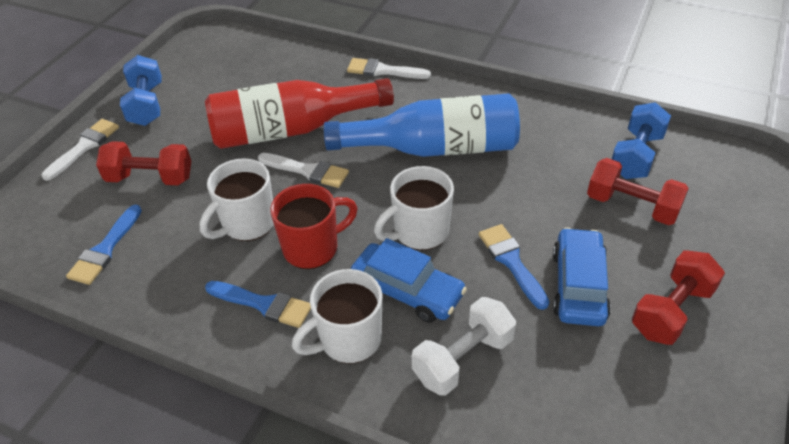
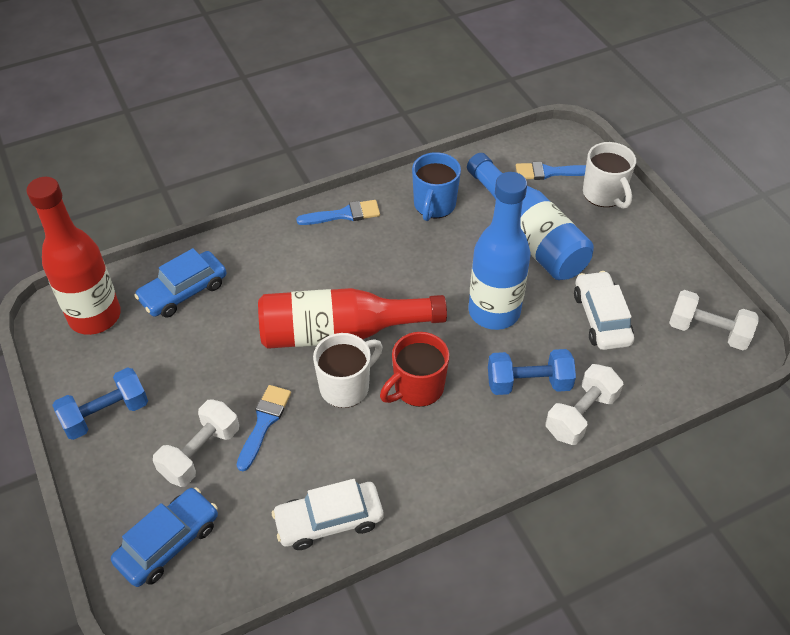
blue bottle: [324,93,520,157] = 1 -> [467,153,594,280] [469,172,530,330] = 2
blue mug: none = 0 -> [412,152,461,221] = 1
red bottle: [205,78,394,149] = 1 -> [26,177,121,335] [258,288,447,349] = 2
red dumbbell: [96,141,191,185] [587,158,689,225] [632,250,725,345] = 3 -> none = 0
white brush: [41,119,119,181] [258,153,349,188] [347,58,431,79] = 3 -> none = 0
white car: none = 0 -> [272,479,383,550] [574,271,634,350] = 2
white dumbbell: [412,297,516,396] = 1 -> [153,399,239,487] [545,364,623,445] [669,290,759,350] = 3
white mug: [200,158,274,241] [292,269,382,364] [374,166,454,250] = 3 -> [313,333,383,408] [583,142,636,209] = 2

